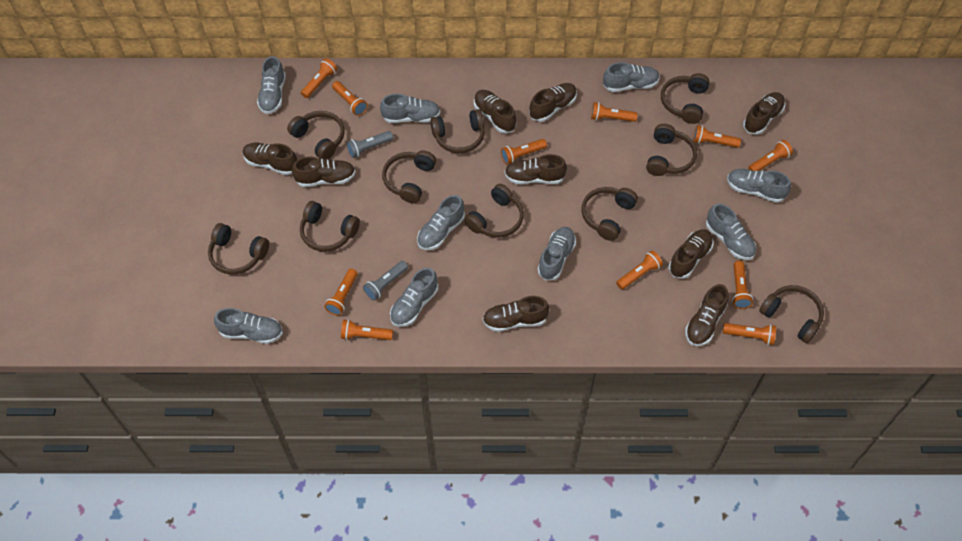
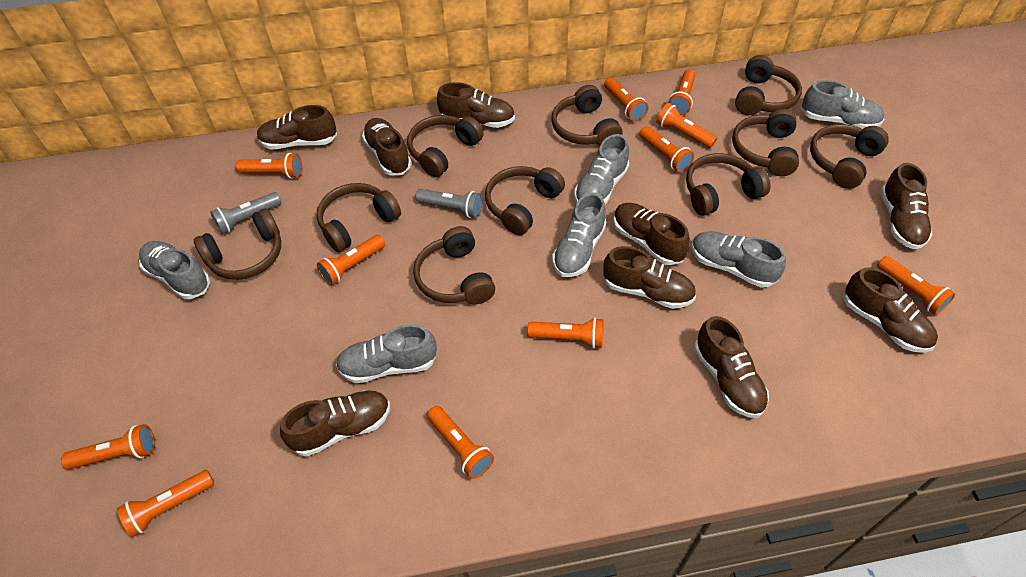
grey shoe: [214,308,283,344] [257,56,286,114] [380,94,440,123] [390,268,438,327] [417,195,465,250] [538,227,576,280] [603,62,660,92] [706,204,756,260] [727,169,791,203] = 9 -> [139,241,210,299] [336,324,437,383] [552,192,606,277] [574,134,629,205] [691,231,786,288] [801,80,884,129] = 6

